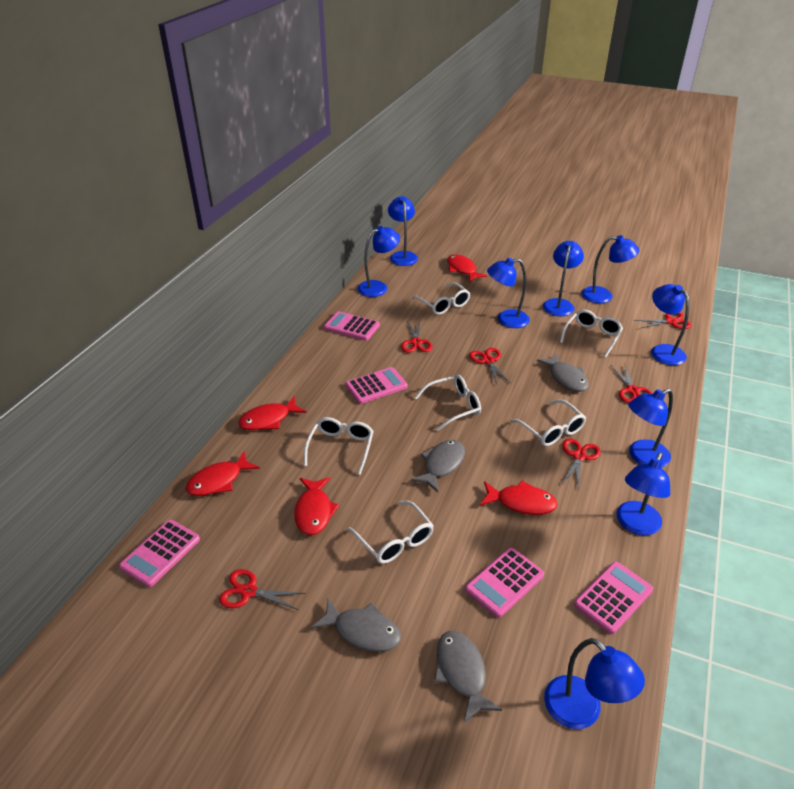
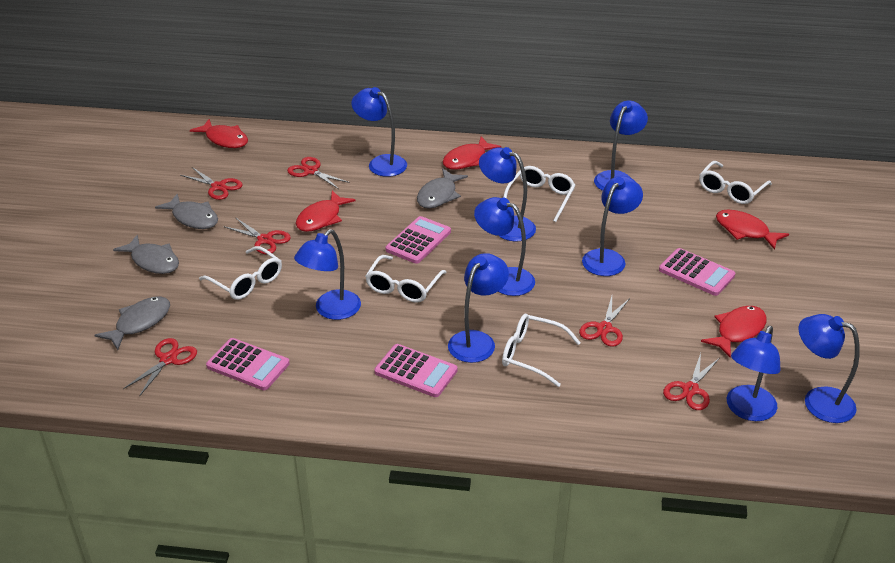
pink calculator: [119,520,200,587] [324,311,380,341] [346,367,408,404] [465,548,544,618] [574,562,653,634] = 5 -> [206,338,290,390] [374,344,458,397] [385,216,451,264] [659,248,735,296] = 4
white glasses: [304,417,374,475] [348,501,434,564] [411,282,470,315] [415,374,481,431] [510,400,586,446] [560,310,623,358] = 6 -> [199,246,282,300] [365,255,446,303] [502,314,581,387] [503,166,575,222] [699,161,772,204] = 5

